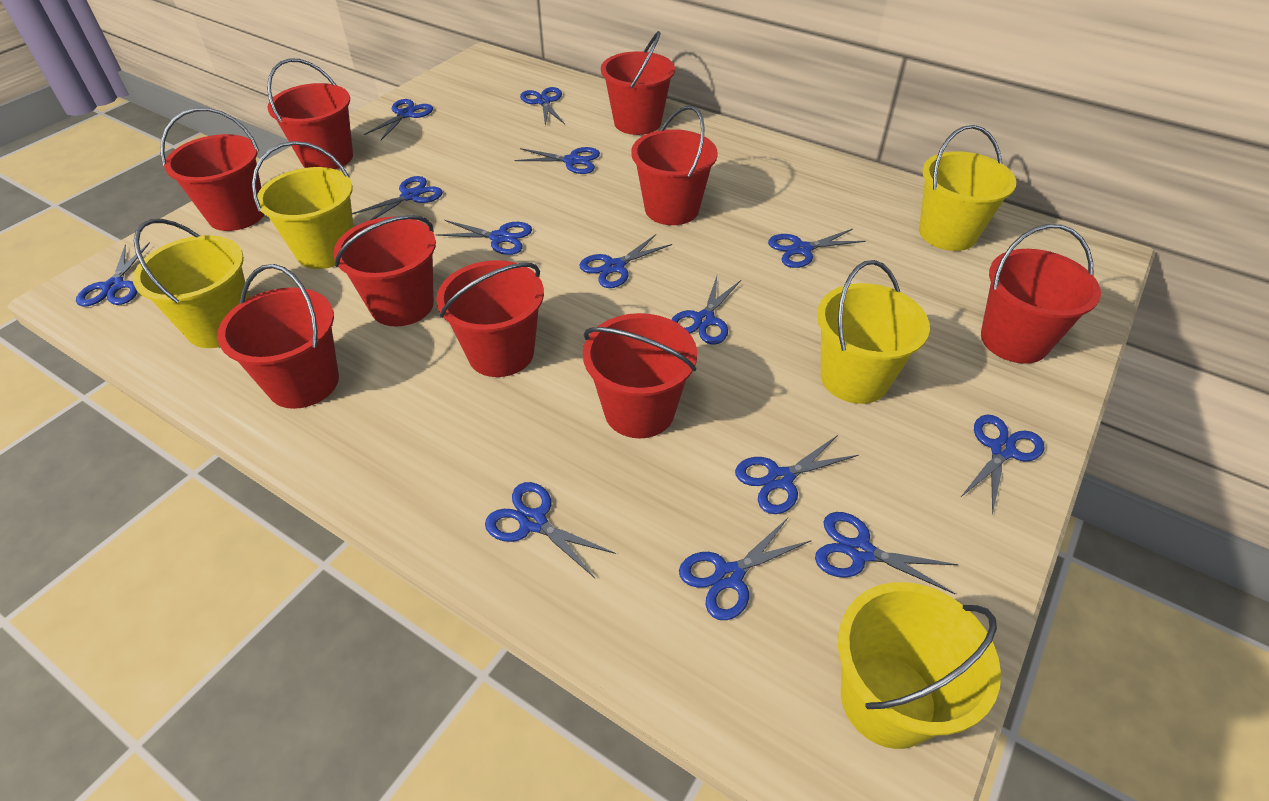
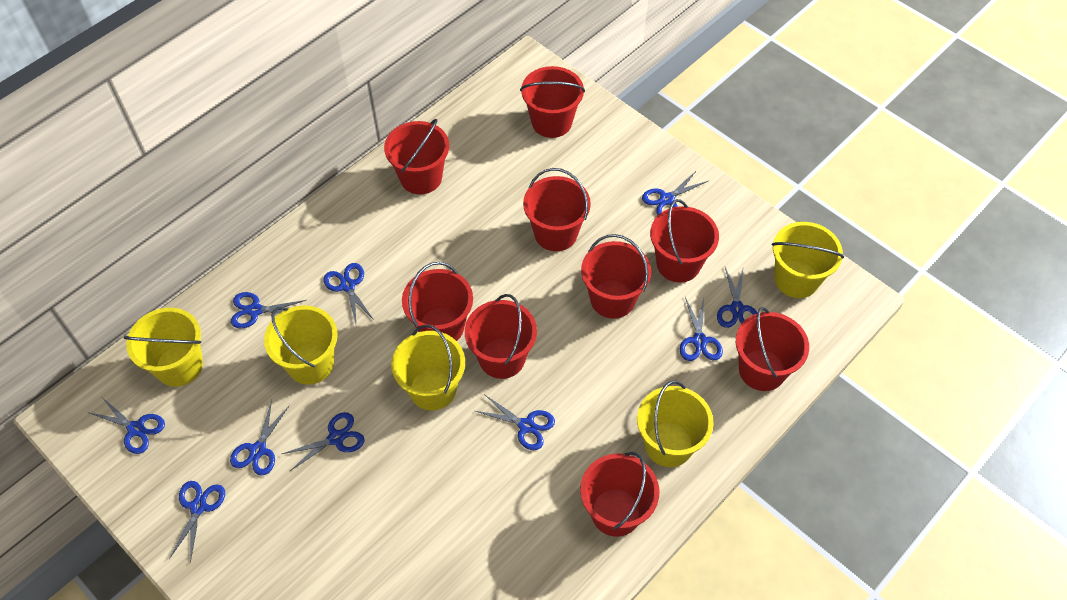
blue scissors: [76,243,150,306] [352,176,443,220] [364,99,433,140] [436,220,532,255] [485,482,616,578] [515,147,600,174] [520,87,565,126] [579,234,672,288] [671,276,741,345] [679,518,812,620] [735,435,858,514] [768,229,865,268] [815,512,958,594] [960,415,1044,514] = 14 -> [88,397,165,454] [169,481,225,563] [230,400,290,476] [231,292,306,328] [282,412,365,472] [323,263,374,324] [475,394,555,450] [642,170,708,215] [680,297,723,361] [717,266,757,328] = 10

